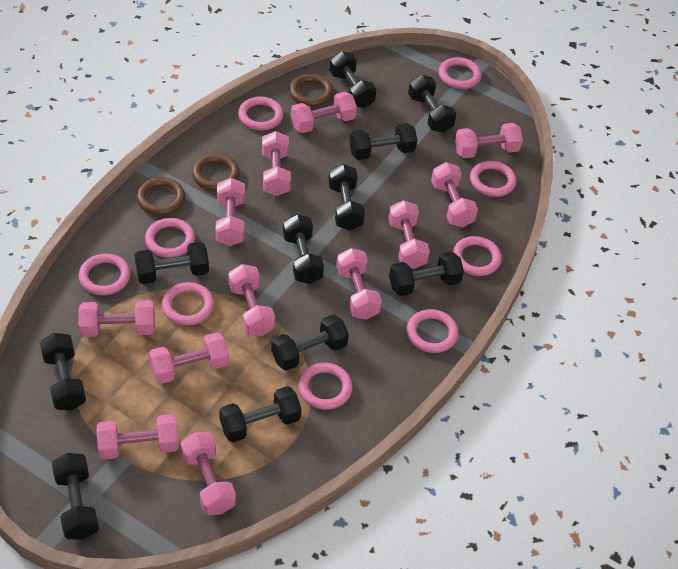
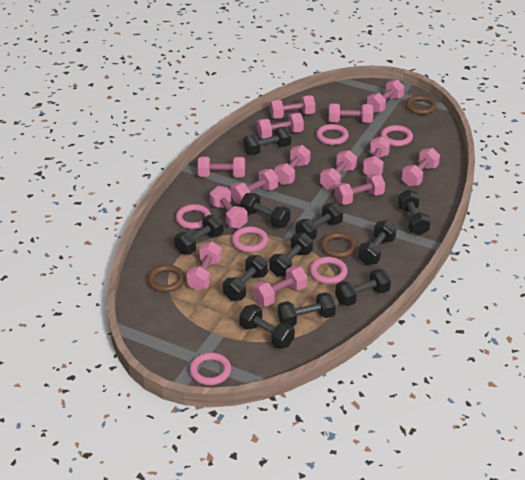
pink dumbbell: [78,300,155,337] [97,414,179,460] [149,332,229,384] [181,432,236,515] [216,178,245,246] [228,264,275,336] [262,131,291,196] [291,92,357,133] [336,248,382,320] [388,200,430,269] [431,162,478,227] [455,123,523,158] = 12 -> [186,241,222,290] [198,156,245,177] [210,186,248,229] [230,169,278,204] [253,266,307,306] [257,113,304,139] [269,95,315,119] [274,145,311,185] [320,150,357,190] [329,103,373,123] [335,174,385,205] [363,137,390,175] [367,80,404,113] [402,148,440,186] = 14
pink ring: [79,254,131,295] [145,218,195,258] [162,282,214,326] [238,97,283,130] [298,363,352,410] [407,309,458,353] [439,57,481,89] [453,236,502,276] [470,161,516,197] = 9 -> [176,204,211,229] [189,353,231,385] [232,226,268,252] [310,257,348,284] [316,124,349,145] [381,125,413,146] = 6

